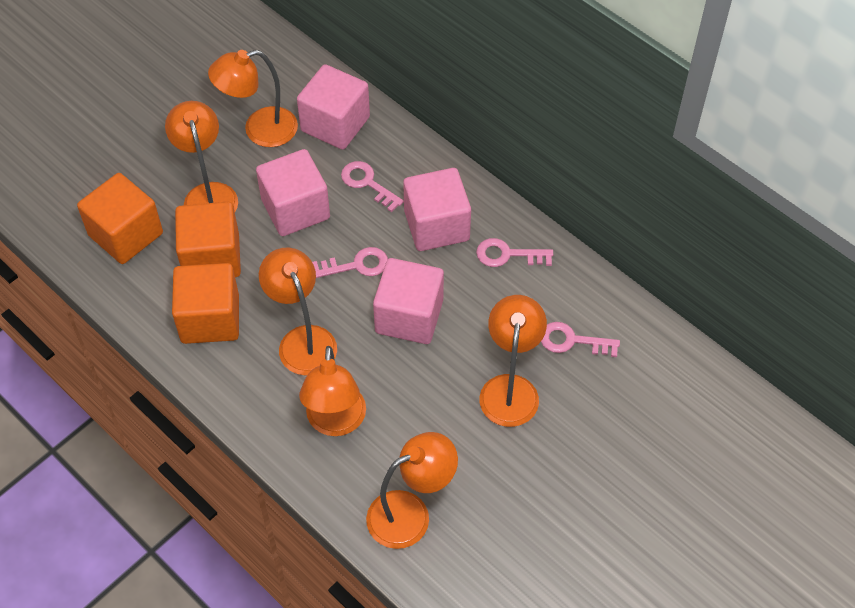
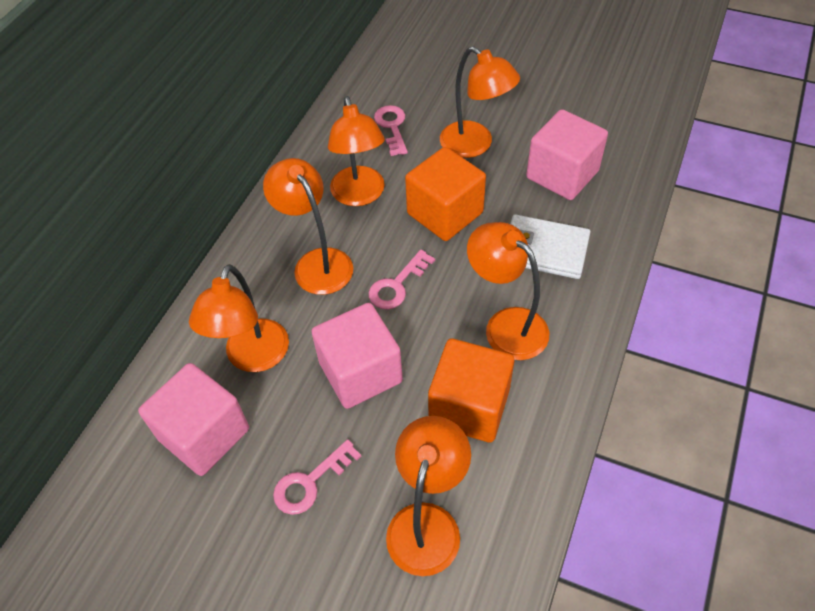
orange cube: [77,173,163,264] [172,263,239,344] [175,202,241,277] = 3 -> [405,147,486,241] [428,339,514,443] = 2
pink cube: [256,149,330,236] [297,64,370,150] [373,258,444,344] [403,168,471,251] = 4 -> [138,363,249,476] [311,303,403,409] [526,109,608,200] = 3
pink key: [312,247,388,278] [341,161,404,212] [476,238,553,267] [541,322,620,357] = 4 -> [273,439,361,515] [368,250,435,309] [374,105,408,156] = 3
white wallet: none = 0 -> [510,214,591,279] = 1

